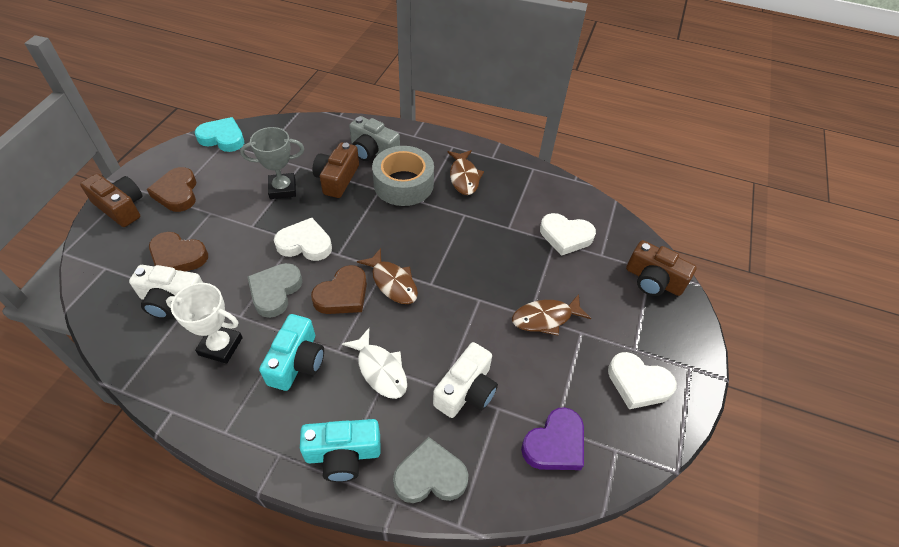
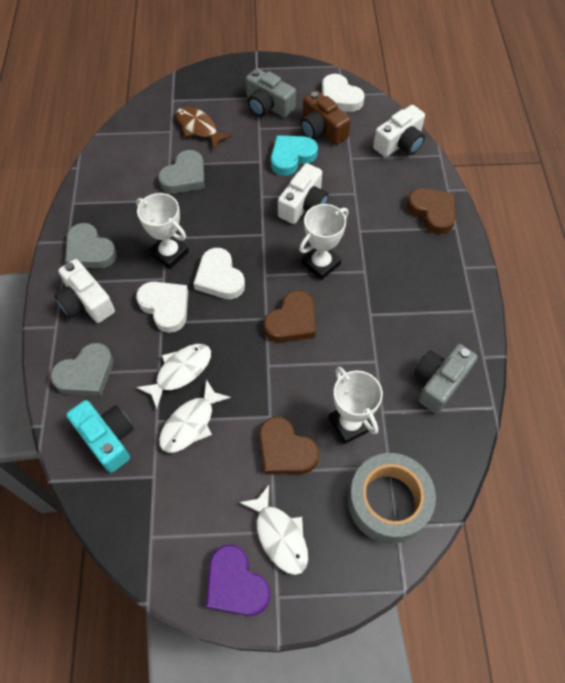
brown camera: [80,173,143,227] [313,143,359,198] [626,240,697,296] = 3 -> [300,91,351,145] = 1
brown fish: [357,248,418,304] [448,150,484,195] [512,294,591,336] = 3 -> [176,106,232,150] = 1
grey camera: [349,116,400,161] = 1 -> [246,68,296,118] [414,344,478,414] = 2
grey heart: [247,263,302,318] [393,437,469,503] = 2 -> [50,343,113,396] [65,223,117,269] [158,150,204,193] = 3
grey trophy: [240,127,304,199] = 1 -> none = 0
turquoise camera: [259,314,324,391] [300,419,381,482] = 2 -> [66,400,134,473] = 1
white camera: [129,265,203,319] [433,342,498,418] = 2 -> [54,259,115,323] [278,163,329,224] [373,105,425,157] = 3
white fish: [342,328,407,399] = 1 -> [136,344,211,409] [159,379,231,453] [239,485,308,575] = 3
white trophy: [166,283,243,364] = 1 -> [136,193,189,269] [299,204,348,280] [329,366,383,444] = 3

